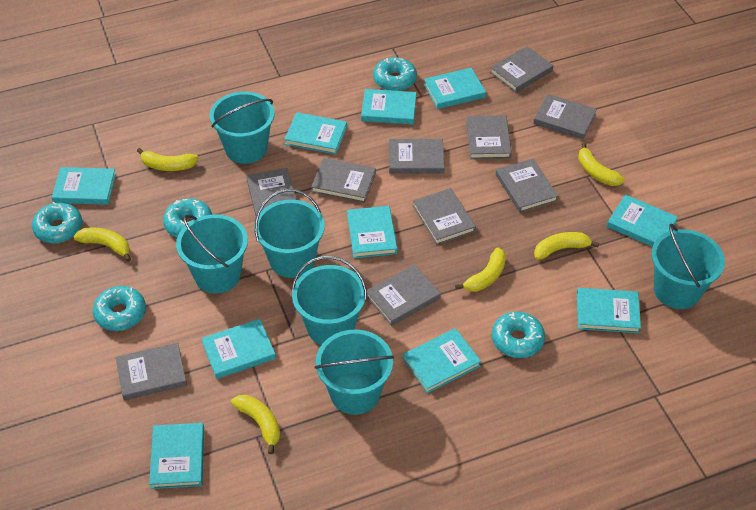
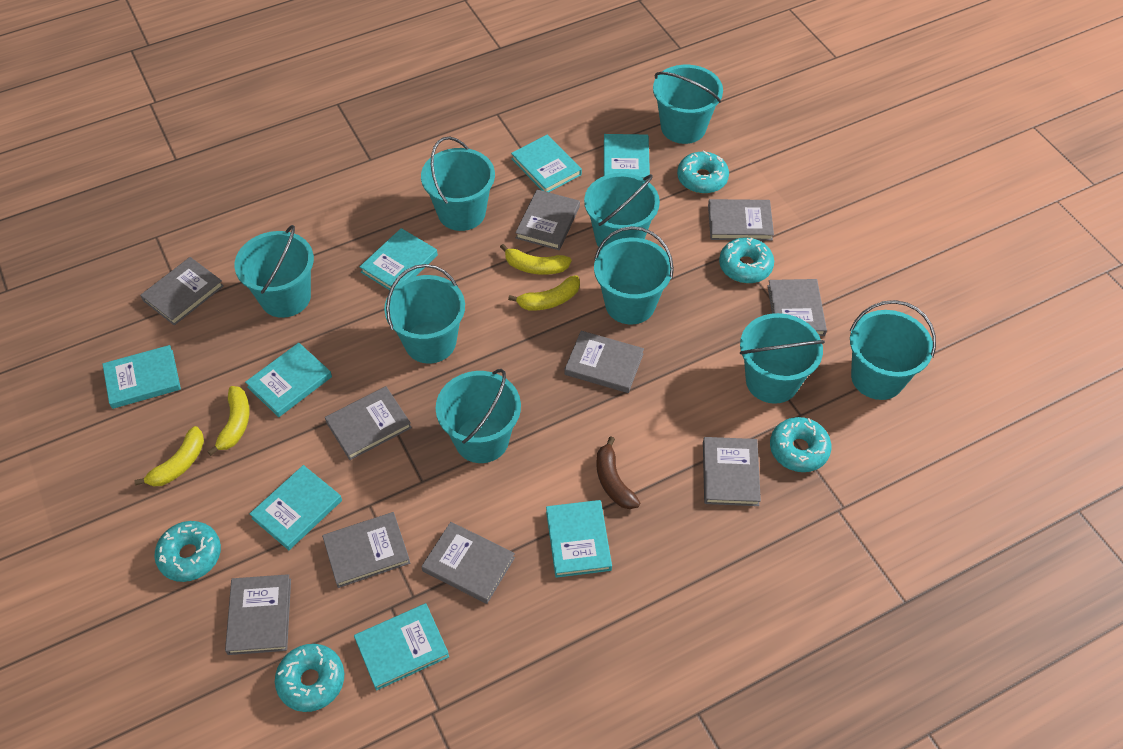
brown banana: none = 0 -> [596,436,640,509] = 1
turquoise book: [51,167,116,205] [149,423,204,489] [201,319,276,379] [284,112,347,154] [347,206,398,258] [361,89,417,124] [403,328,481,393] [424,68,486,109] [577,288,641,333] [607,195,678,247] = 10 -> [102,345,181,409] [245,343,332,417] [250,465,342,550] [354,603,449,691] [360,228,438,290] [511,135,582,192] [546,500,612,578] [604,134,650,178] = 8
turquoise bucket: [176,214,248,293] [209,92,275,164] [254,189,325,278] [291,256,367,345] [315,329,394,415] [652,224,725,309] = 6 -> [234,225,314,318] [384,264,465,364] [421,137,495,231] [436,369,521,463] [584,173,660,249] [594,226,674,324] [653,65,723,144] [740,313,825,404] [850,300,936,400] = 9
yellow banana: [74,227,131,262] [137,148,199,171] [231,395,280,454] [455,248,506,292] [534,232,599,260] [578,143,625,186] = 6 -> [134,426,204,486] [207,386,249,456] [500,244,572,275] [508,275,580,311] = 4

